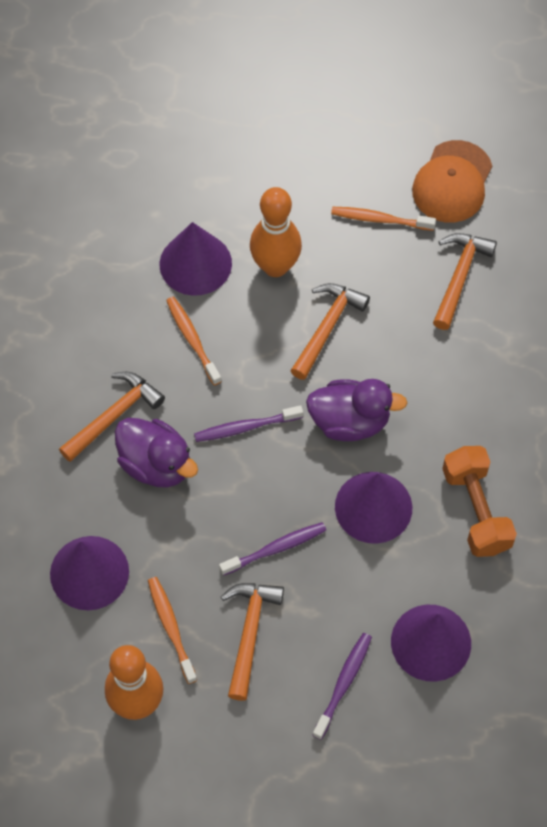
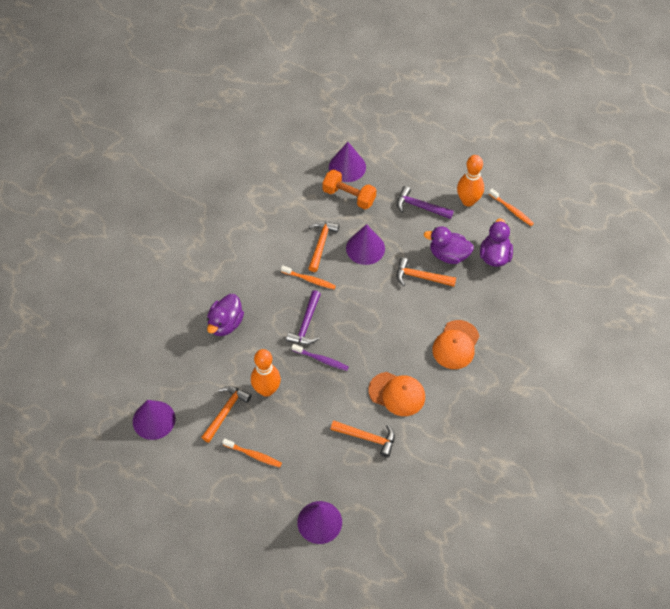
orange cap: [412,140,492,223] = 1 -> [369,372,425,416] [432,320,479,369] = 2
purple duck: [115,418,198,488] [306,379,407,441] = 2 -> [207,294,244,336] [424,226,474,264] [480,218,513,267] = 3
purple hammer: none = 0 -> [286,290,321,345] [397,186,454,219] = 2
purple toothbrush: [194,405,303,442] [219,522,326,576] [313,633,372,740] = 3 -> [292,344,349,371] = 1

